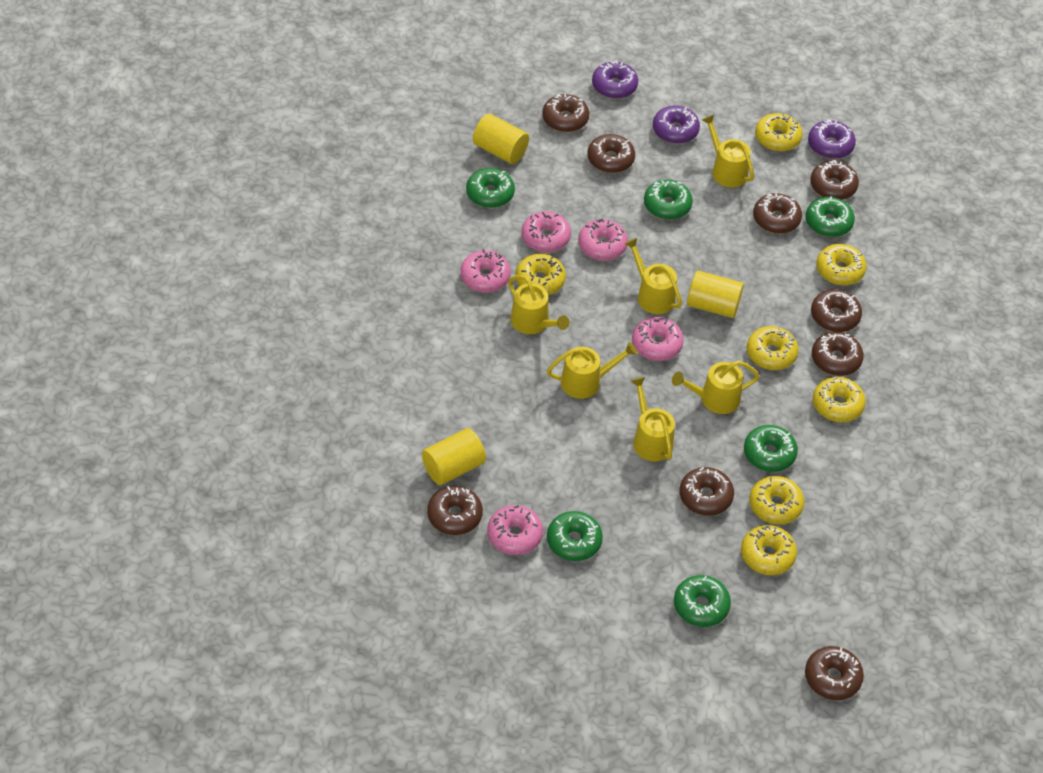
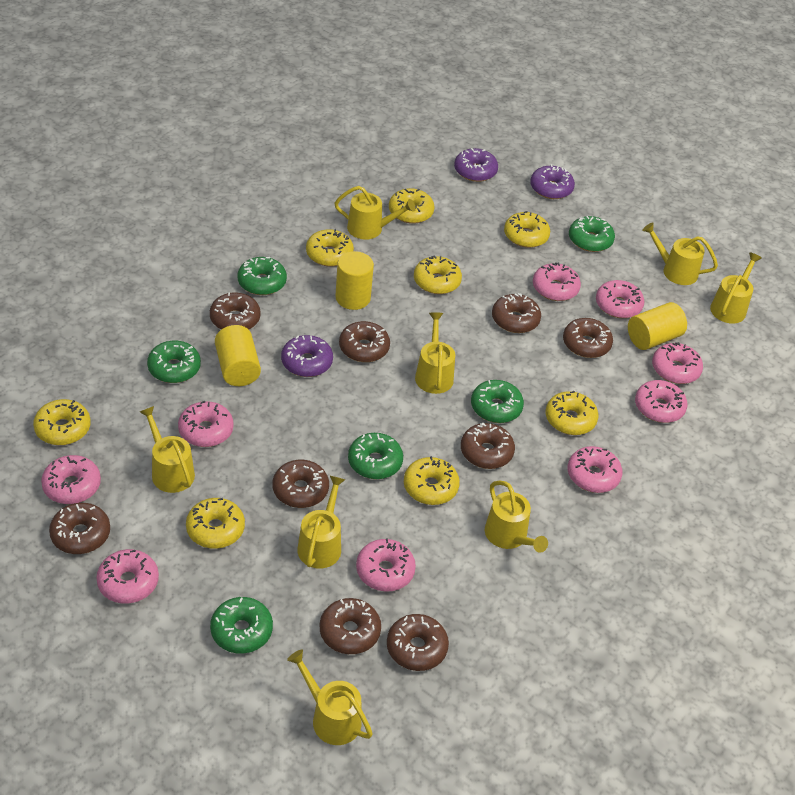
pink donut: [460,249,511,293] [487,505,543,555] [522,211,571,252] [578,219,628,261] [632,317,684,361] = 5 -> [41,455,101,504] [96,549,159,604] [178,401,234,447] [356,538,416,592] [533,262,581,301] [568,446,623,493] [596,280,644,318] [635,380,687,423] [652,342,703,384] = 9
yellow donut: [515,254,566,295] [741,525,797,575] [747,326,799,370] [749,476,804,524] [755,113,803,151] [813,376,866,422] [816,244,867,285] = 7 -> [33,399,91,445] [186,498,245,549] [306,229,354,267] [389,188,434,224] [404,456,460,505] [414,255,462,294] [504,211,550,248] [546,391,598,435] = 8
yellow watering can: [508,275,569,334] [547,342,637,399] [624,238,682,314] [630,377,675,461] [672,361,759,414] [702,115,754,188] = 6 -> [140,406,195,493] [287,650,373,745] [297,476,345,569] [334,186,416,240] [415,312,455,394] [485,481,548,553] [642,222,718,285] [710,253,762,324] = 8

